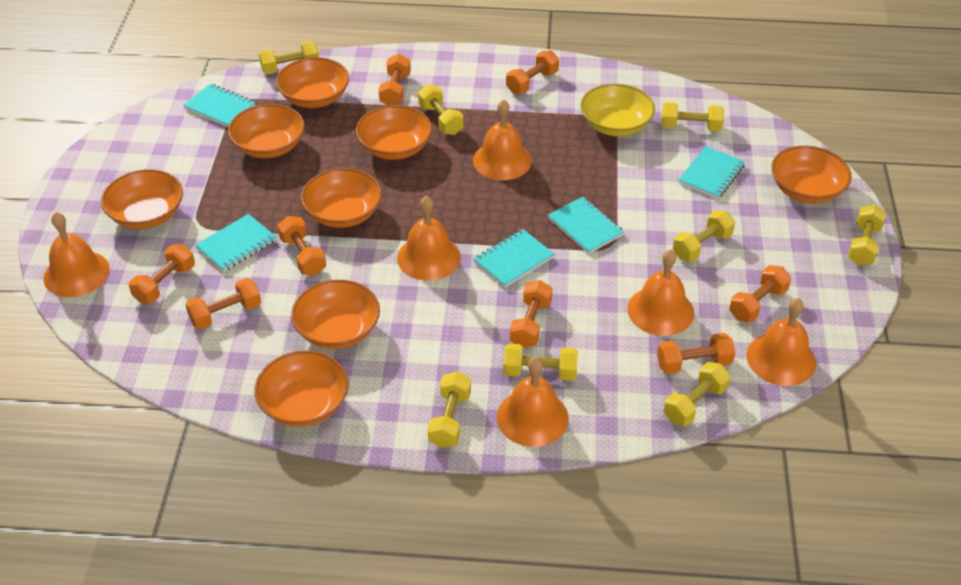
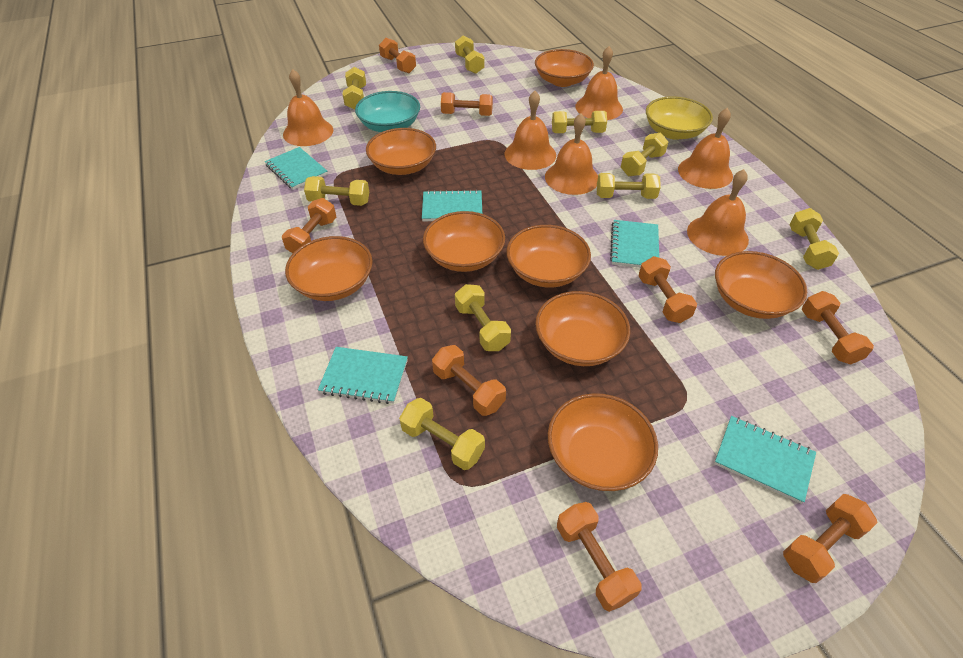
turquoise bowl: none = 0 -> [355,91,420,132] = 1
yellow dumbbell: [259,41,319,74] [418,84,464,135] [428,371,471,448] [503,343,578,381] [661,102,724,131] [664,362,731,426] [673,210,735,262] [848,204,886,265] = 8 -> [304,176,369,206] [343,67,366,110] [399,398,485,470] [455,36,484,74] [455,284,511,351] [552,111,607,133] [597,173,661,199] [621,133,668,176] [789,208,839,270] = 9

